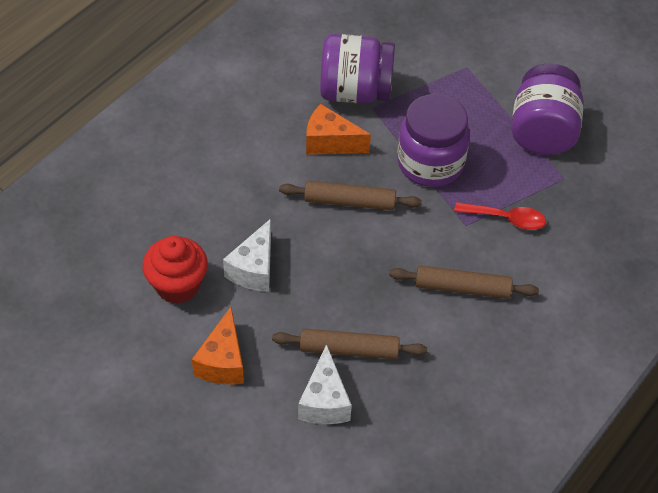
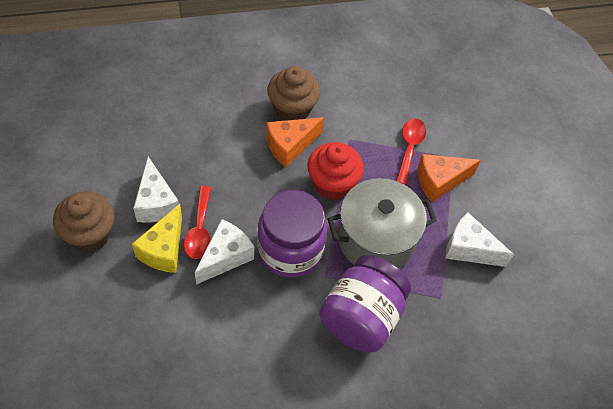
brown cupcake: none = 0 -> [53,191,115,252] [267,66,320,121] = 2
brown rolling pin: [272,329,427,359] [279,181,422,210] [389,266,539,299] = 3 -> none = 0
grey pot: none = 0 -> [327,178,437,268] = 1
purple jar: [320,34,395,104] [397,94,470,187] [512,63,583,155] = 3 -> [257,190,327,277] [319,255,411,353] = 2
red spoon: [454,202,546,230] = 1 -> [184,186,211,259] [396,119,426,185] = 2
white cheese: [223,219,271,292] [298,344,352,424] = 2 -> [133,157,179,223] [195,219,254,285] [445,212,514,267] = 3
yellow cheese: none = 0 -> [132,204,182,273] = 1

